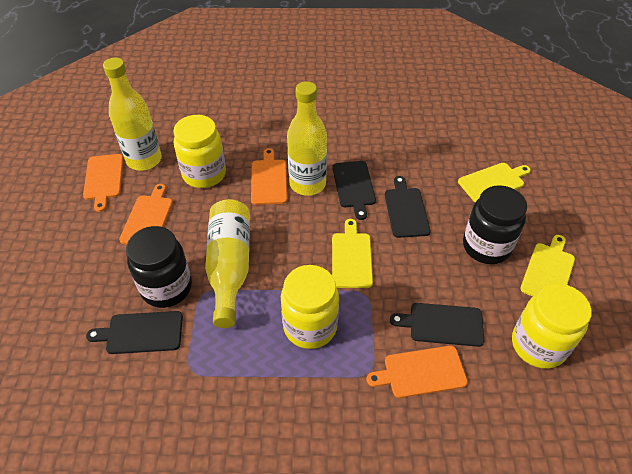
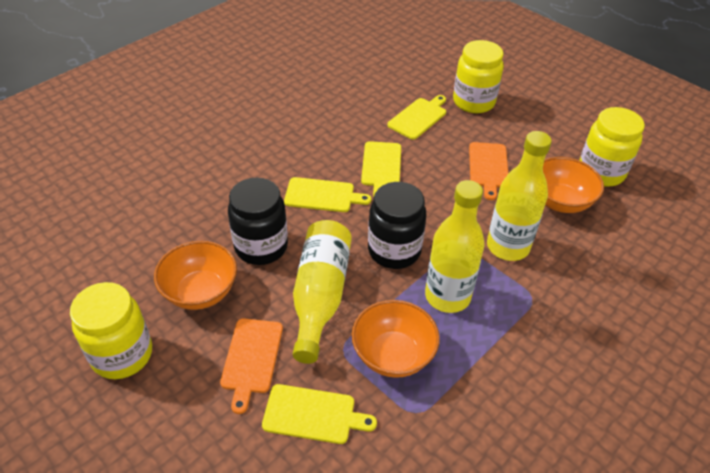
black cutting board: [86,311,183,354] [333,161,376,220] [385,176,431,238] [390,303,484,347] = 4 -> none = 0
orange bowl: none = 0 -> [154,241,237,310] [352,300,440,378] [543,157,604,213] = 3
orange cutting board: [83,154,123,212] [119,184,173,244] [251,148,287,205] [367,346,468,398] = 4 -> [220,318,283,414] [469,142,509,200] = 2
yellow cutting board: [332,219,373,288] [458,163,531,202] [520,235,575,296] = 3 -> [262,384,377,444] [284,177,371,212] [361,141,401,197] [387,95,446,140] = 4

